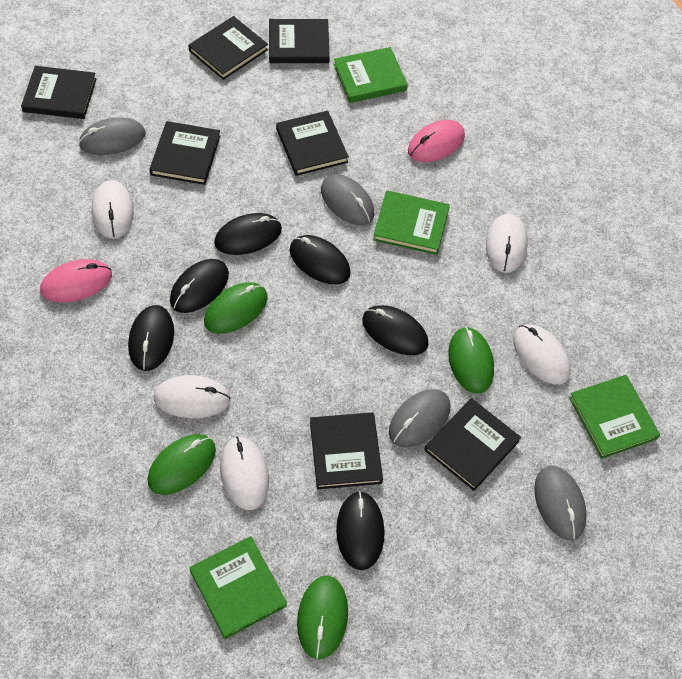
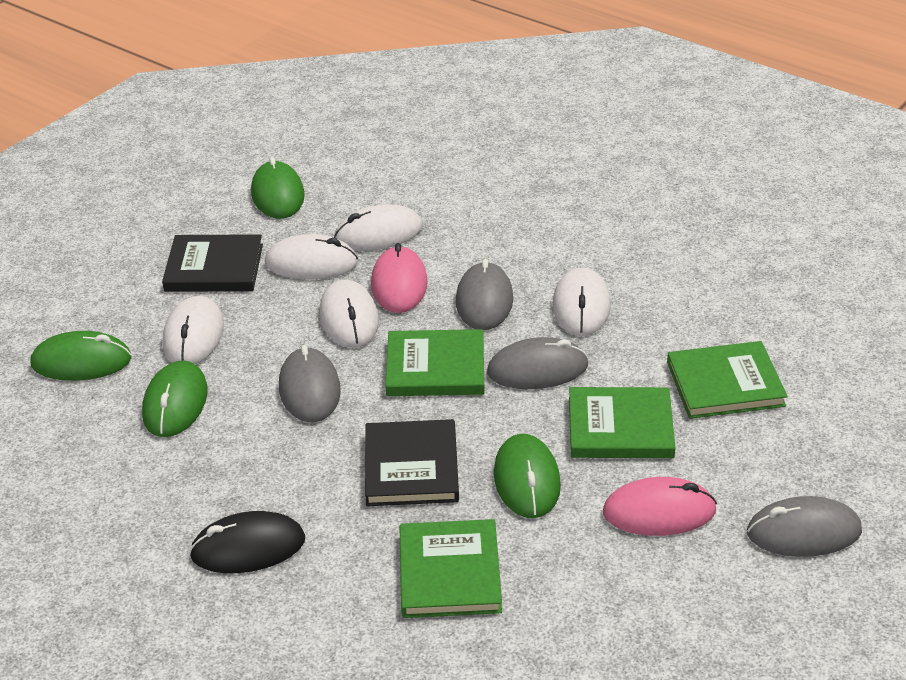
black book: [21,66,97,119] [149,121,220,185] [188,16,268,80] [269,19,330,63] [276,111,349,176] [310,412,383,489] [424,398,521,491] = 7 -> [162,234,263,292] [365,419,459,506] = 2
black mouse: [128,305,174,371] [170,259,229,313] [214,213,282,255] [290,235,351,284] [336,491,385,570] [362,305,428,355] = 6 -> [189,511,305,573] = 1

